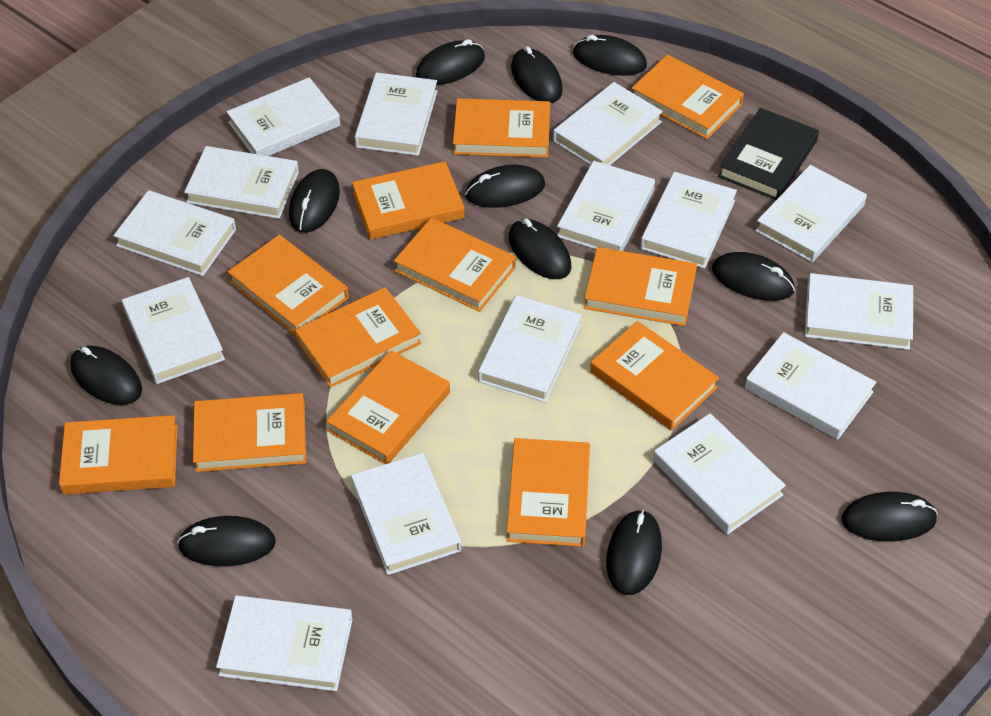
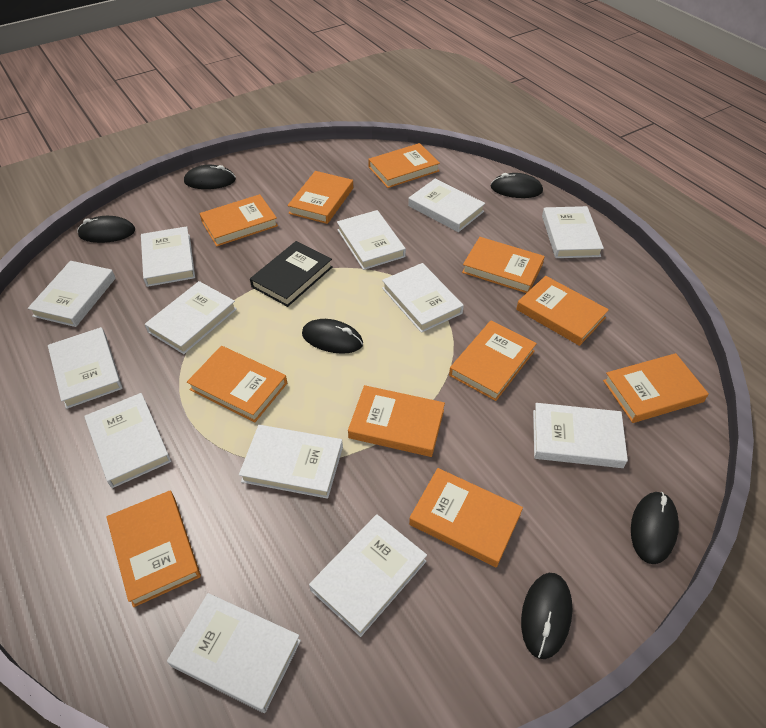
black mouse: [70,345,142,405] [177,516,276,567] [289,169,340,233] [416,39,485,85] [465,165,545,208] [509,218,571,279] [511,46,563,103] [573,35,647,76] [606,509,662,595] [712,252,795,301] [841,492,938,542] = 11 -> [77,216,135,243] [184,165,236,189] [302,319,363,354] [491,173,543,198] [521,573,573,659] [631,492,679,564] = 6
orange book: [59,415,178,494] [193,393,306,472] [228,235,349,335] [295,287,421,388] [326,350,450,464] [352,161,465,240] [394,218,516,312] [453,98,550,158] [506,438,590,547] [584,247,697,326] [590,321,719,431] [631,55,744,139] = 12 -> [106,491,201,607] [187,346,287,422] [200,194,278,247] [287,171,353,224] [348,385,445,457] [368,143,440,188] [409,468,523,568] [449,321,537,401] [462,237,545,293] [516,276,609,346] [603,353,709,423] = 11
white book: [113,190,236,276] [122,277,225,384] [184,146,299,219] [216,595,353,691] [226,77,340,156] [351,453,461,575] [355,73,438,156] [478,295,582,403] [553,82,663,165] [557,161,655,251] [640,172,737,269] [653,413,786,535] [745,332,876,440] [755,165,867,262] [805,273,913,350] = 15 -> [28,261,116,327] [48,327,123,409] [84,393,171,488] [141,226,195,287] [145,281,237,354] [167,593,301,713] [239,425,343,499] [309,514,427,637] [337,210,406,270] [382,263,464,333] [408,179,485,232] [533,403,628,468] [542,206,604,258] = 13

